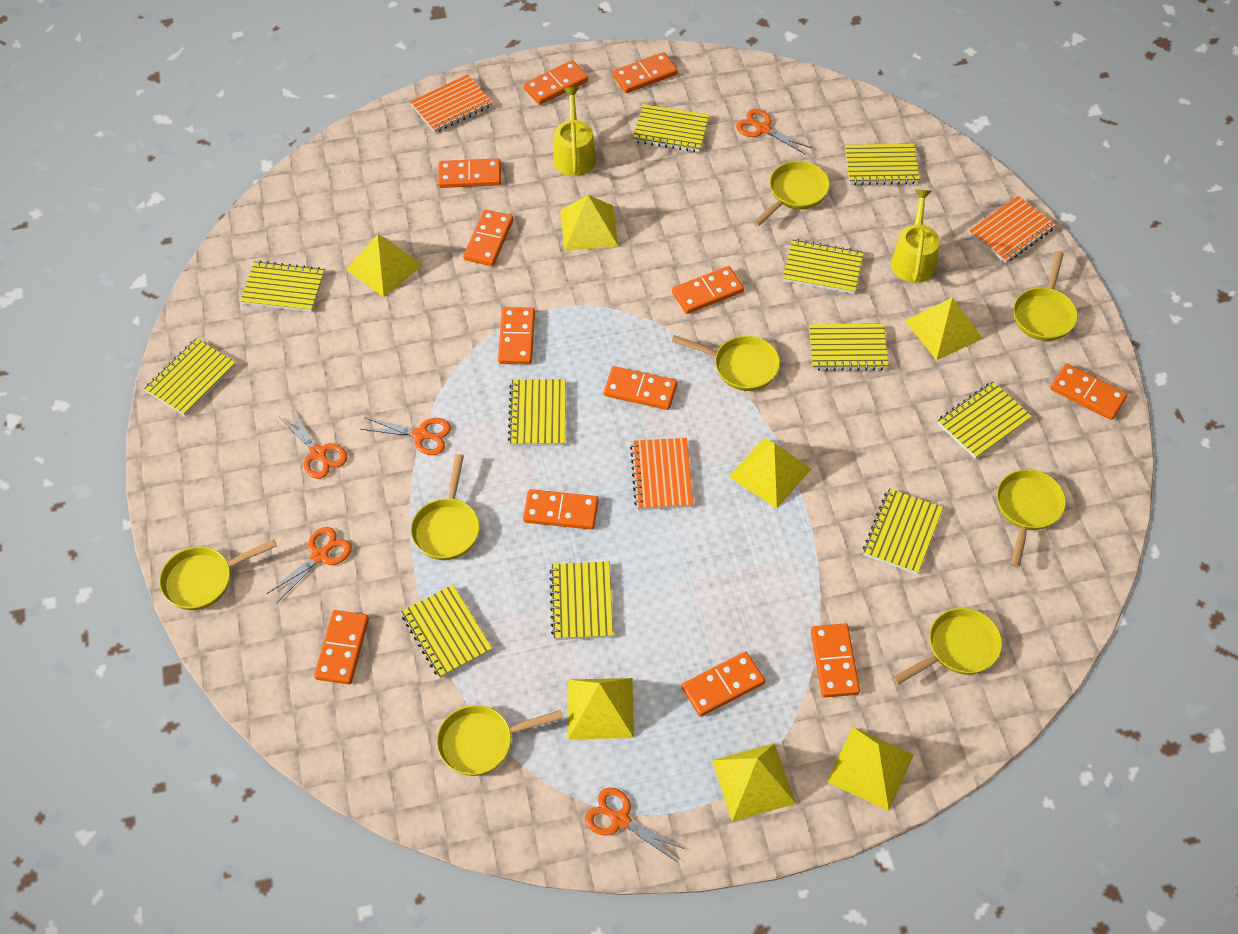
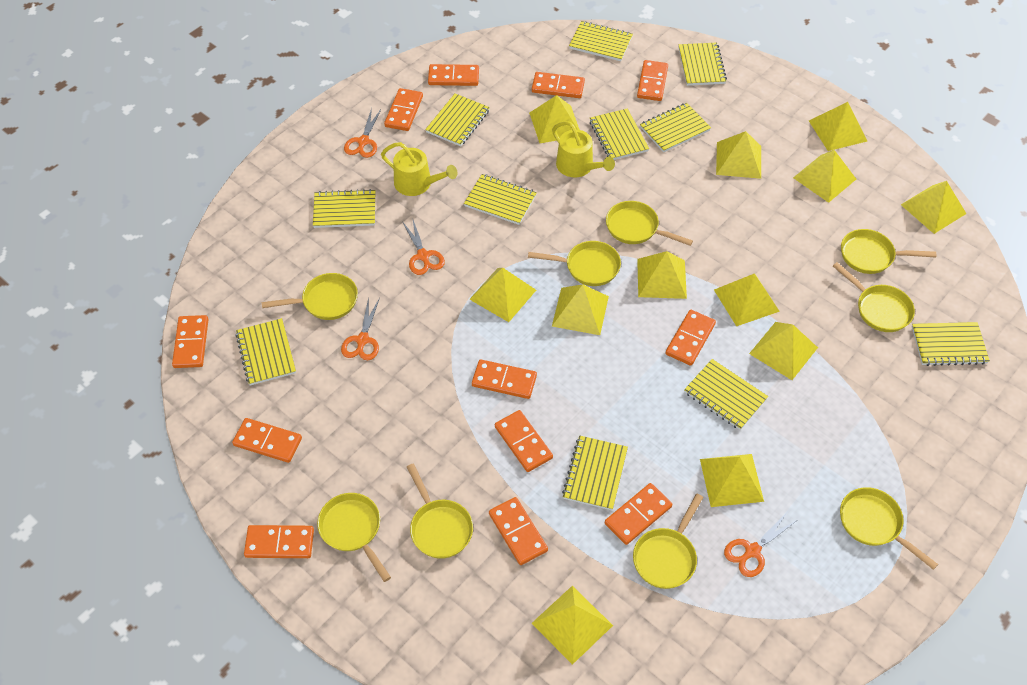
orange notebook: [410,74,492,133] [630,438,694,510] [969,196,1056,263] = 3 -> none = 0
orange scissors: [267,527,352,603] [280,409,347,479] [361,417,451,455] [585,787,685,862] [736,109,812,155] = 5 -> [341,297,380,360] [344,108,381,158] [402,220,445,275] [724,513,796,577] = 4
yellow pan: [159,539,277,610] [411,454,480,560] [437,705,563,776] [671,335,780,391] [753,161,830,227] [893,608,1002,685] [997,469,1066,567] [1013,251,1078,341] = 8 -> [262,273,358,320] [317,493,391,582] [407,464,473,559] [528,241,621,286] [606,201,693,246] [633,493,703,589] [833,262,915,332] [840,487,938,570] [841,229,936,274] = 9
yellow pyramid: [346,234,423,297] [560,195,618,251] [568,678,634,740] [712,743,796,821] [729,438,811,508] [827,727,914,811] [905,297,983,360] = 7 -> [469,268,536,322] [529,95,580,143] [532,586,613,665] [552,284,609,335] [637,251,687,299] [700,454,764,507] [714,274,780,327] [716,131,761,179] [749,322,818,380] [793,150,856,203] [809,102,867,151] [901,181,966,234] = 12

